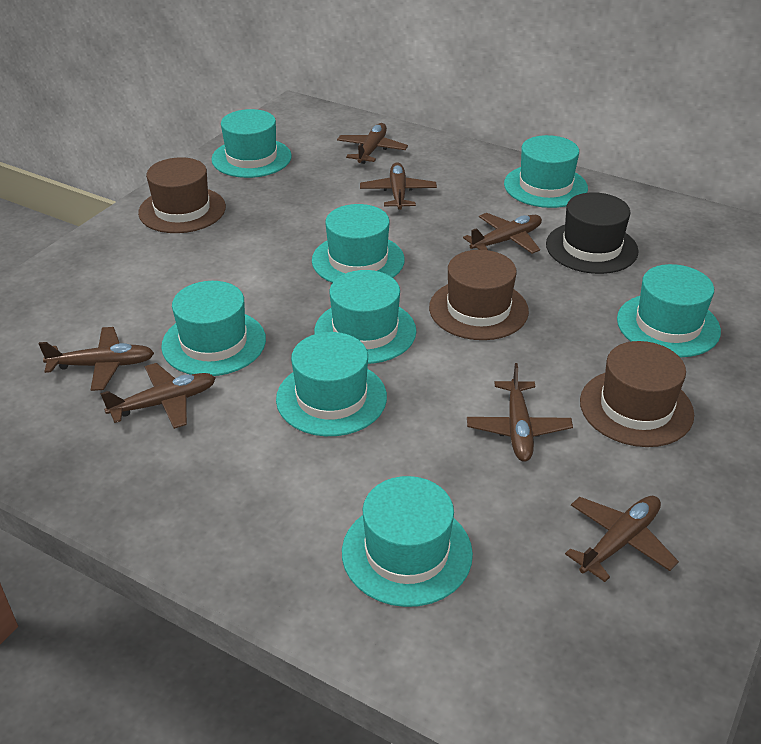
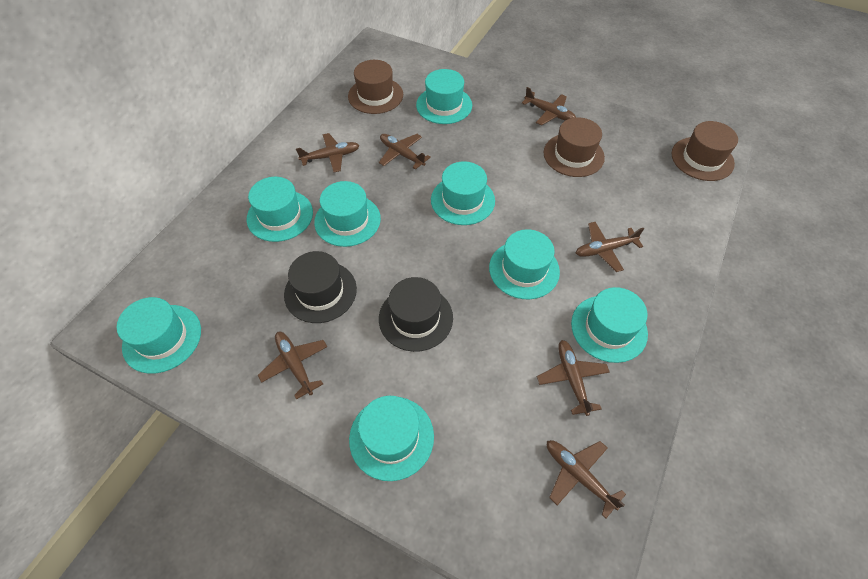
black hat: [546,192,639,274] = 1 -> [284,251,357,323] [379,277,453,352] = 2

